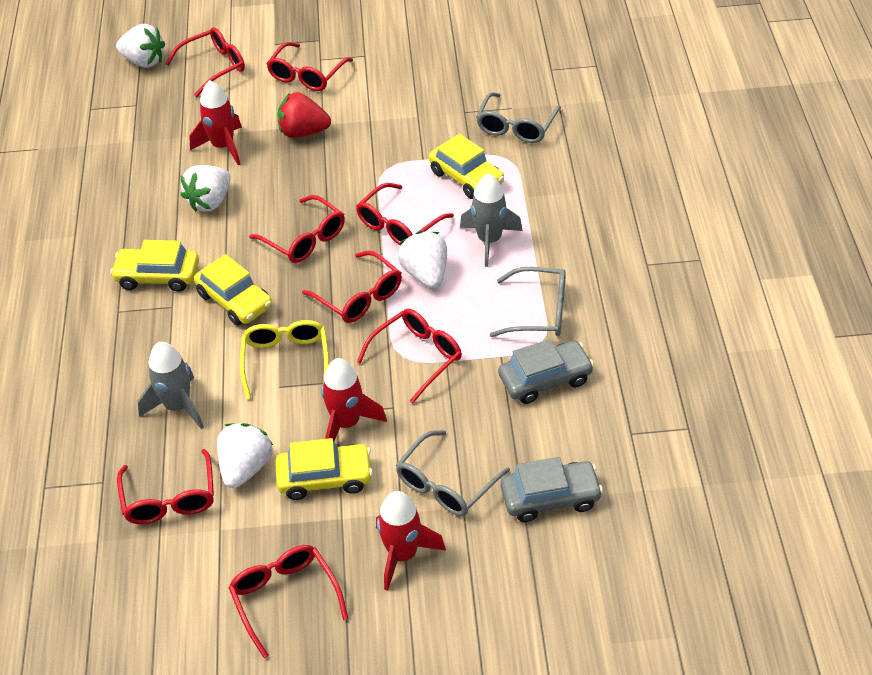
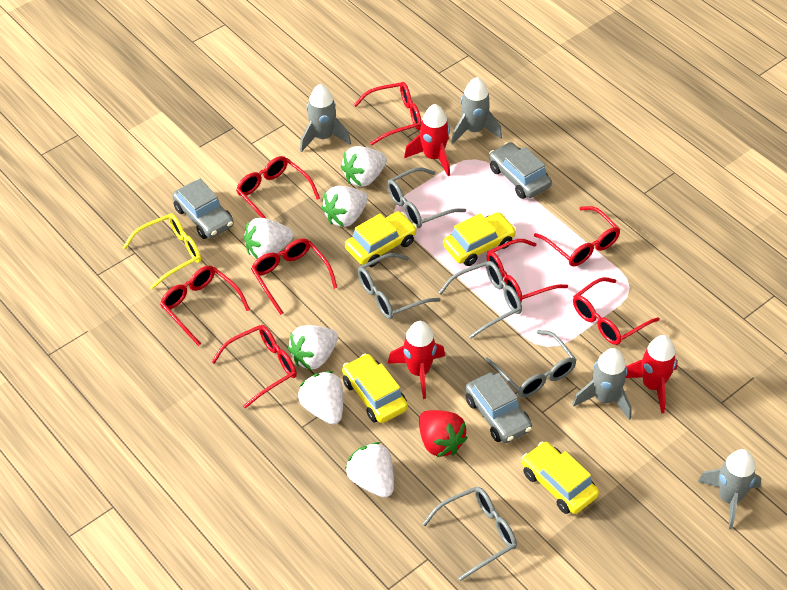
grey car: [498,339,594,404] [500,457,603,522] = 2 -> [172,179,234,239] [465,373,532,443] [489,142,552,199] = 3
grey glasses: [396,430,510,516] [476,92,561,143] [490,267,566,337] = 3 -> [358,253,440,319] [387,167,466,228] [423,487,517,581] [438,261,522,339] [485,330,577,397] = 5
grey rocket: [138,342,204,429] [460,173,523,267] = 2 -> [300,84,351,152] [451,77,502,144] [572,348,632,420] [698,449,761,530] = 4
white strawberry: [116,24,165,68] [180,165,231,212] [217,423,273,488] [398,231,447,288] = 4 -> [244,218,293,259] [288,325,338,370] [298,371,343,425] [321,186,368,227] [341,146,387,187] [345,442,394,498] = 6

